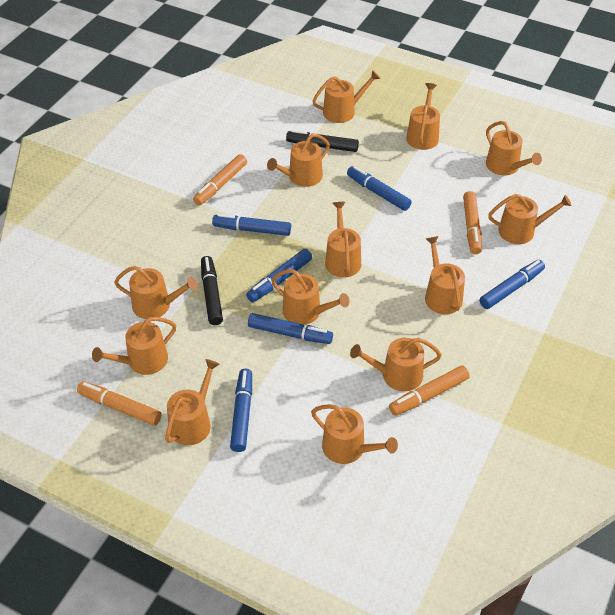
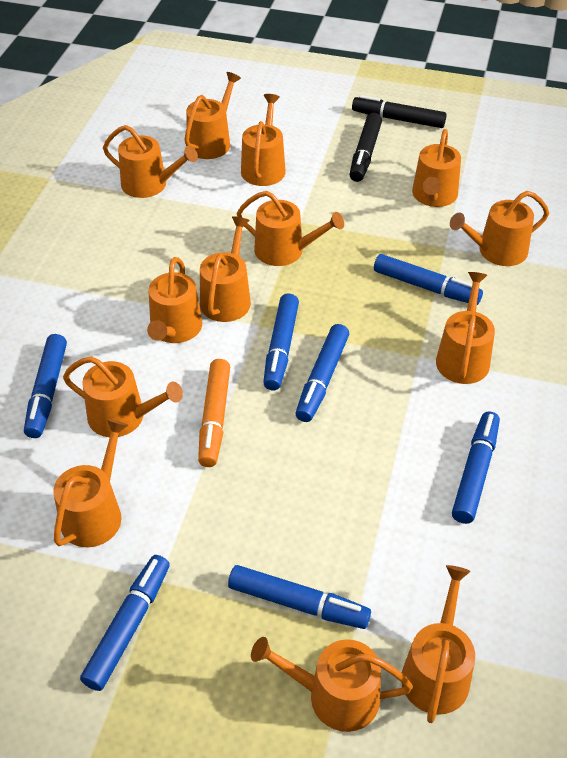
blue marker: [212,214,291,236] [230,369,252,452] [246,249,312,302] [248,313,333,344] [347,166,412,211] [480,260,545,309] = 6 -> [24,334,67,438] [80,555,170,691] [228,565,371,629] [263,294,299,390] [295,324,349,422] [374,254,483,305] [452,411,500,524] = 7
orange marker: [77,381,162,426] [193,154,247,205] [389,365,470,416] [463,191,482,254] = 4 -> [198,359,230,467] = 1

